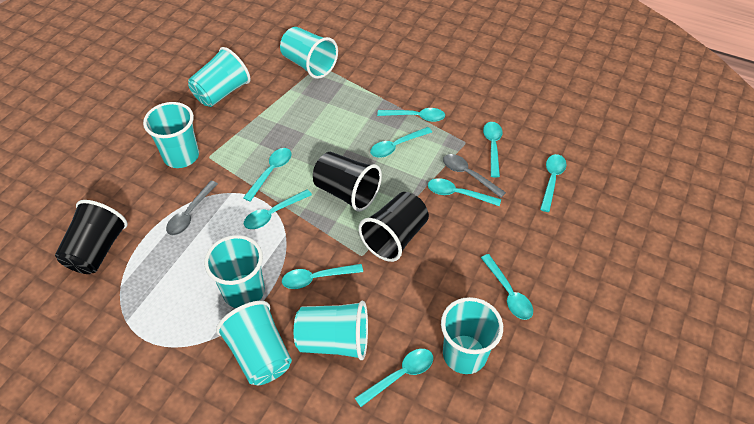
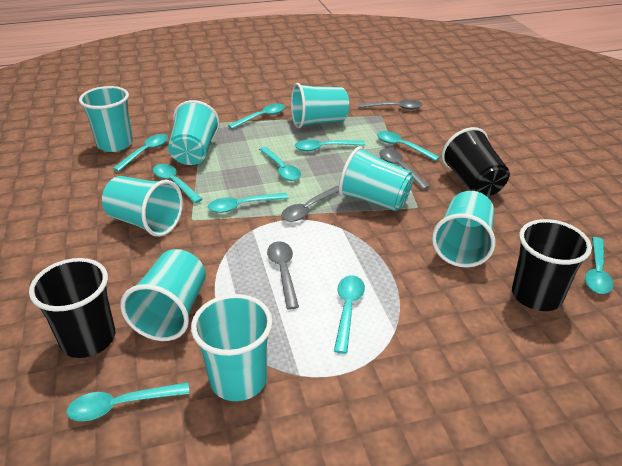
grey spoon: [166,181,218,235] [443,154,506,198] = 2 -> [267,241,299,310] [281,186,339,222] [358,100,422,110] [380,149,430,190] = 4
turquoise cup: [143,102,199,168] [188,47,251,107] [204,235,265,308] [216,301,292,385] [280,27,338,79] [294,301,368,360] [441,297,503,374] = 7 -> [79,86,133,152] [102,176,183,237] [120,249,206,341] [168,100,220,165] [191,294,273,401] [291,83,349,128] [339,146,413,211] [432,191,495,268] = 8

